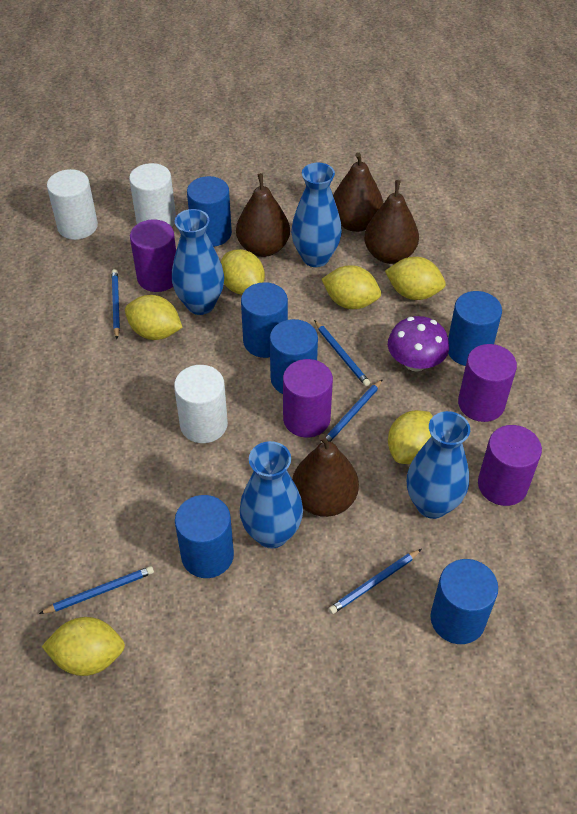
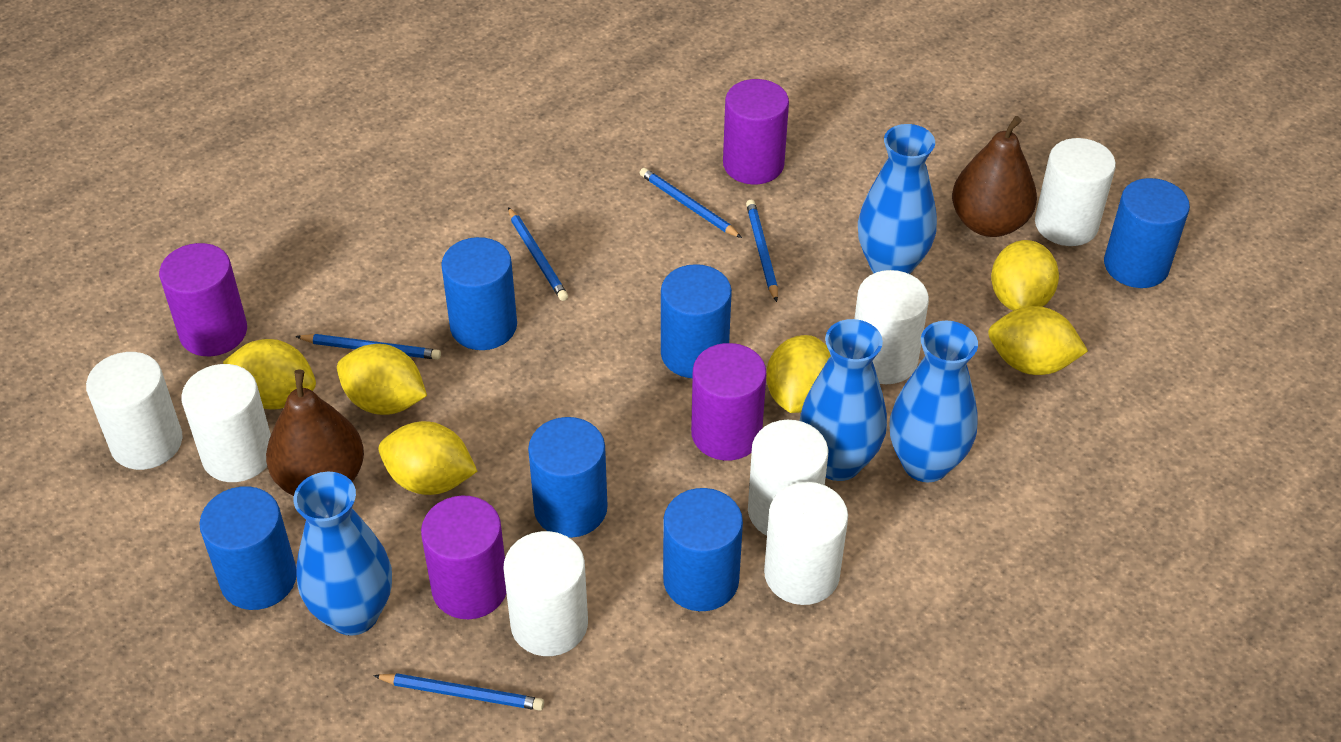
brown pear: [236,173,290,257] [292,434,359,517] [333,152,384,232] [364,180,419,264] = 4 -> [266,370,364,496] [952,116,1037,237] = 2
purple mushroom: [388,316,449,371] = 1 -> none = 0
white cylinder: [47,169,98,240] [129,163,176,227] [174,365,228,443] = 3 -> [86,352,183,470] [181,364,271,482] [503,531,588,656] [748,420,828,536] [764,482,848,605] [854,270,929,384] [1035,138,1116,246] = 7

